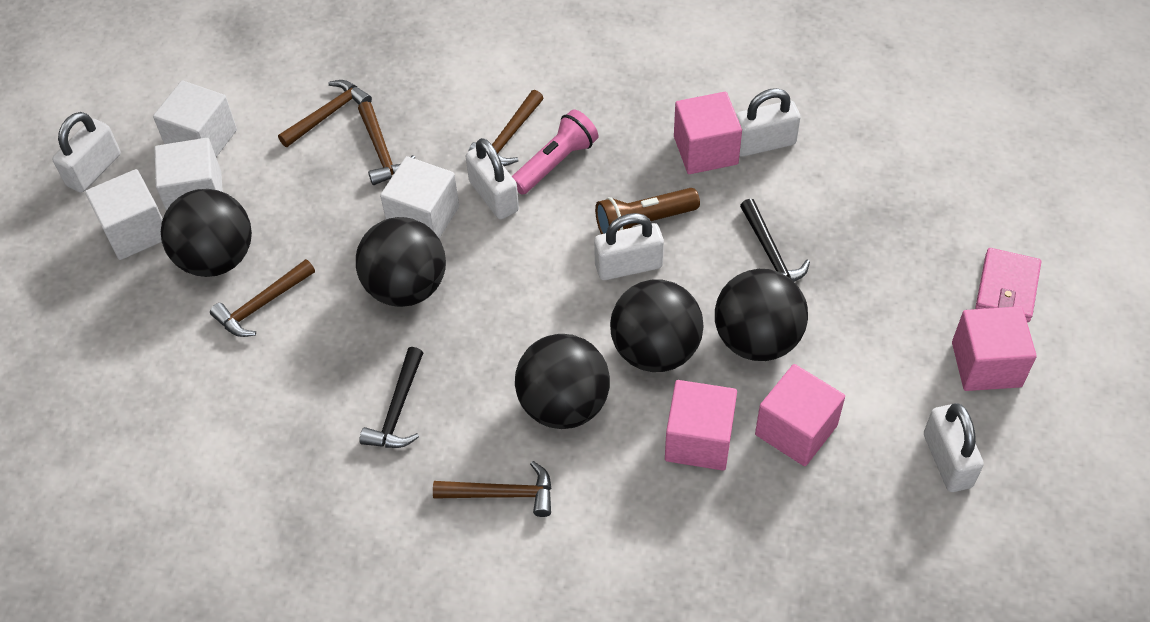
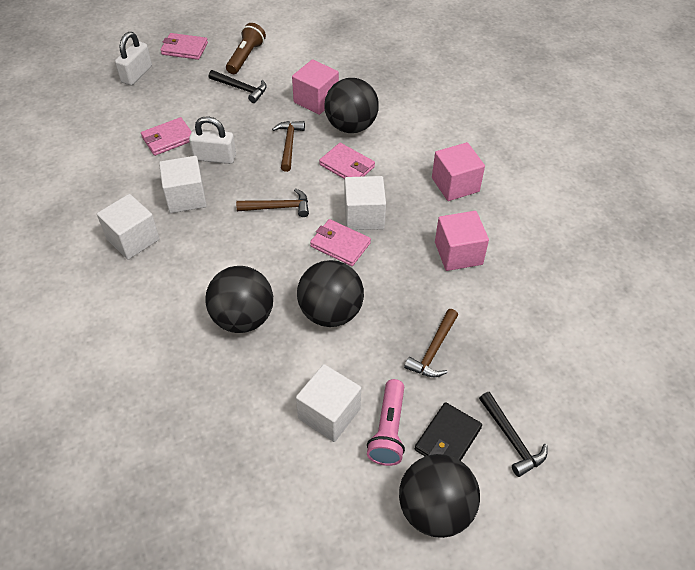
black ball: [161,189,252,277] [356,217,446,307] [515,334,610,429] [610,279,704,372] [715,269,808,361] = 5 -> [205,266,273,333] [297,260,364,327] [324,78,379,133] [399,454,480,538] = 4
black wallet: none = 0 -> [415,402,482,461] = 1
brown hammer: [210,259,315,337] [278,80,372,147] [358,101,415,185] [433,461,552,517] [468,90,543,166] = 5 -> [236,188,309,217] [272,121,305,172] [404,309,458,377] = 3
pink cube: [665,380,737,470] [674,92,742,174] [755,364,845,466] [952,306,1037,391] = 4 -> [292,59,339,115] [432,142,485,201] [435,211,489,271] = 3
pink wallet: [975,248,1042,322] = 1 -> [141,117,192,156] [160,33,208,60] [310,219,371,266] [319,143,375,179] = 4
white padlock: [52,112,121,193] [466,138,519,219] [594,213,664,280] [736,88,801,157] [924,403,984,492] = 5 -> [115,32,152,85] [189,116,236,164] = 2

